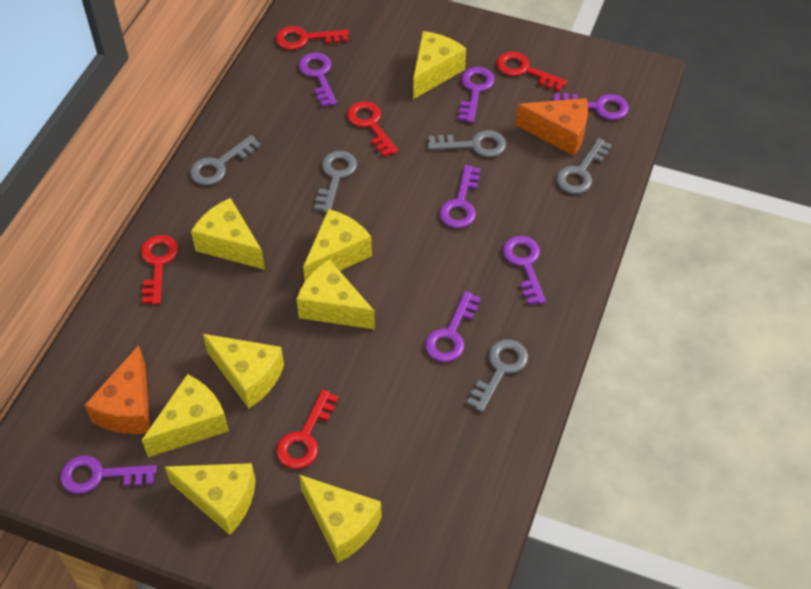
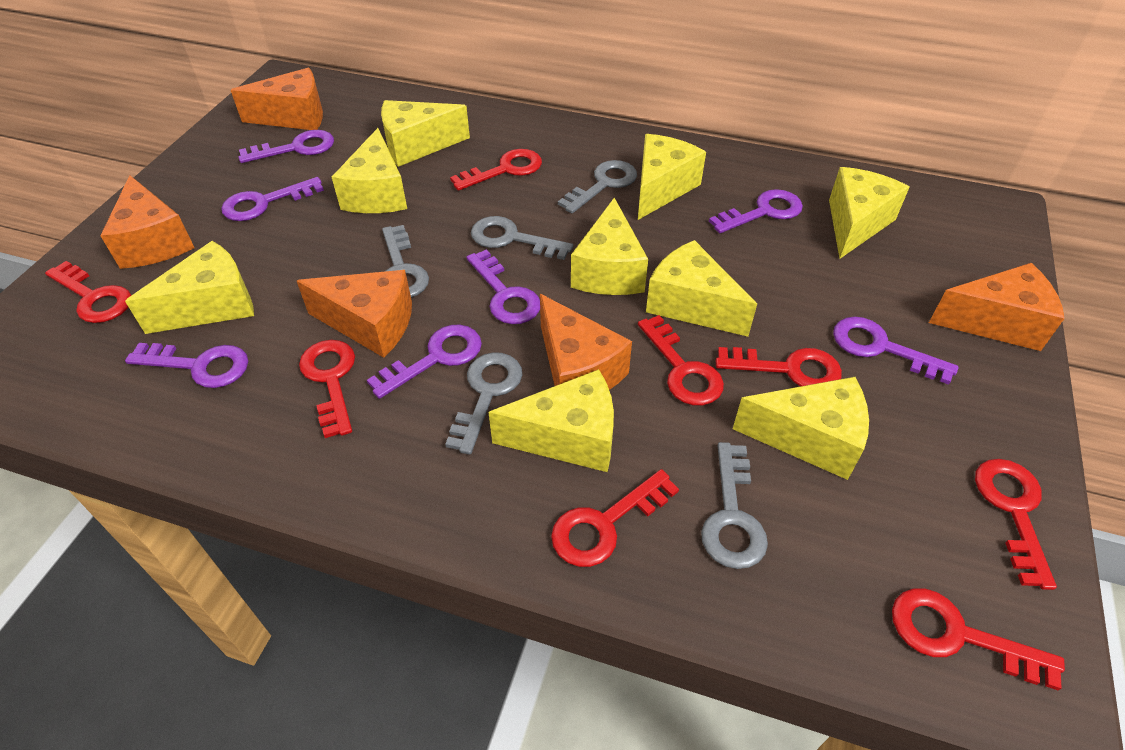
orange cheese: [85,345,150,434] [515,98,588,156] = 2 -> [100,175,194,269] [231,68,323,130] [297,270,412,358] [540,294,632,390] [929,263,1065,351] = 5
red key: [141,235,178,305] [276,26,349,50] [276,389,339,469] [347,101,399,157] [496,52,567,92] = 5 -> [45,261,131,323] [299,340,355,438] [450,149,542,191] [551,469,679,567] [638,315,724,406] [716,347,842,387] [892,588,1065,690] [975,459,1057,590] = 8
yellow cheese: [142,374,229,457] [165,463,256,535] [191,198,265,270] [203,334,284,409] [297,259,375,330] [299,475,382,563] [303,209,372,280] [413,31,466,99] = 8 -> [125,241,254,334] [332,128,407,213] [381,100,470,167] [488,369,614,472] [571,198,648,295] [638,134,706,220] [646,240,757,337] [733,377,869,480] [829,167,909,259] = 9

